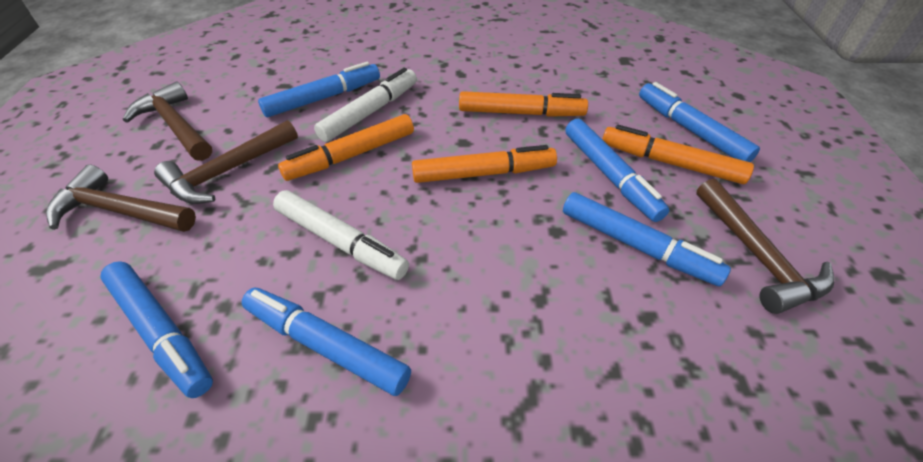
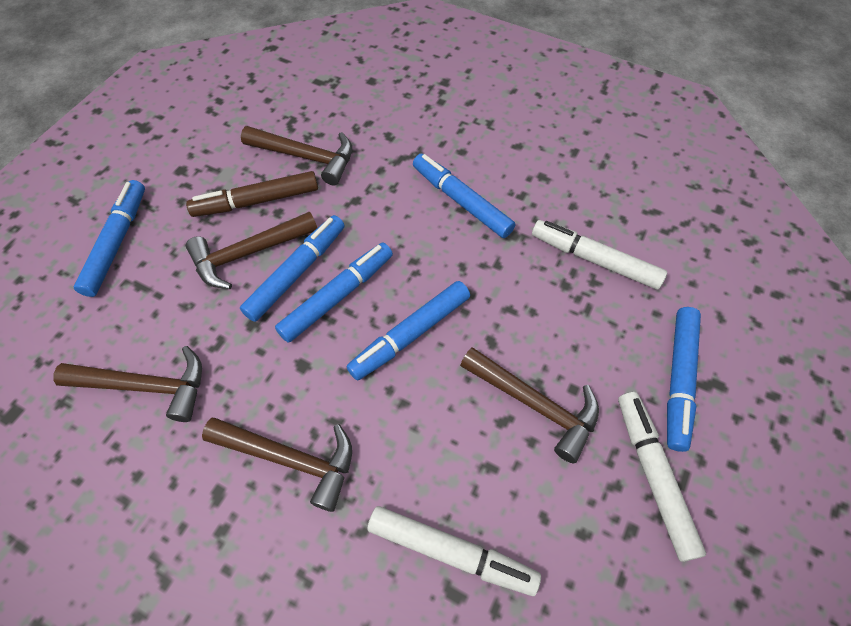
brown hammer: [46,164,196,232] [123,81,212,161] [154,120,298,204] [696,178,834,314] = 4 -> [53,346,202,422] [186,211,317,289] [202,418,352,512] [241,126,352,185] [460,347,599,463] = 5
brown marker: none = 0 -> [186,171,318,217] = 1
orange marker: [278,114,414,181] [412,145,557,183] [459,91,588,117] [602,125,754,184] = 4 -> none = 0
white marker: [273,190,409,280] [314,68,417,142] = 2 -> [367,506,541,596] [532,220,667,289] [618,392,706,562] = 3

